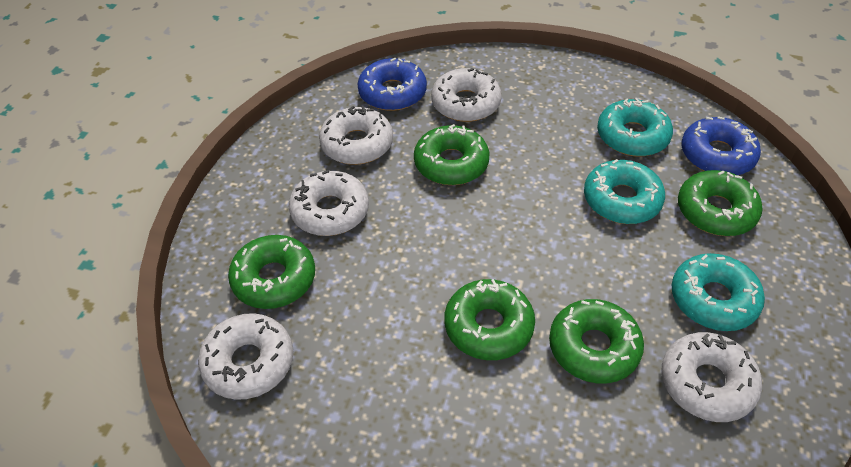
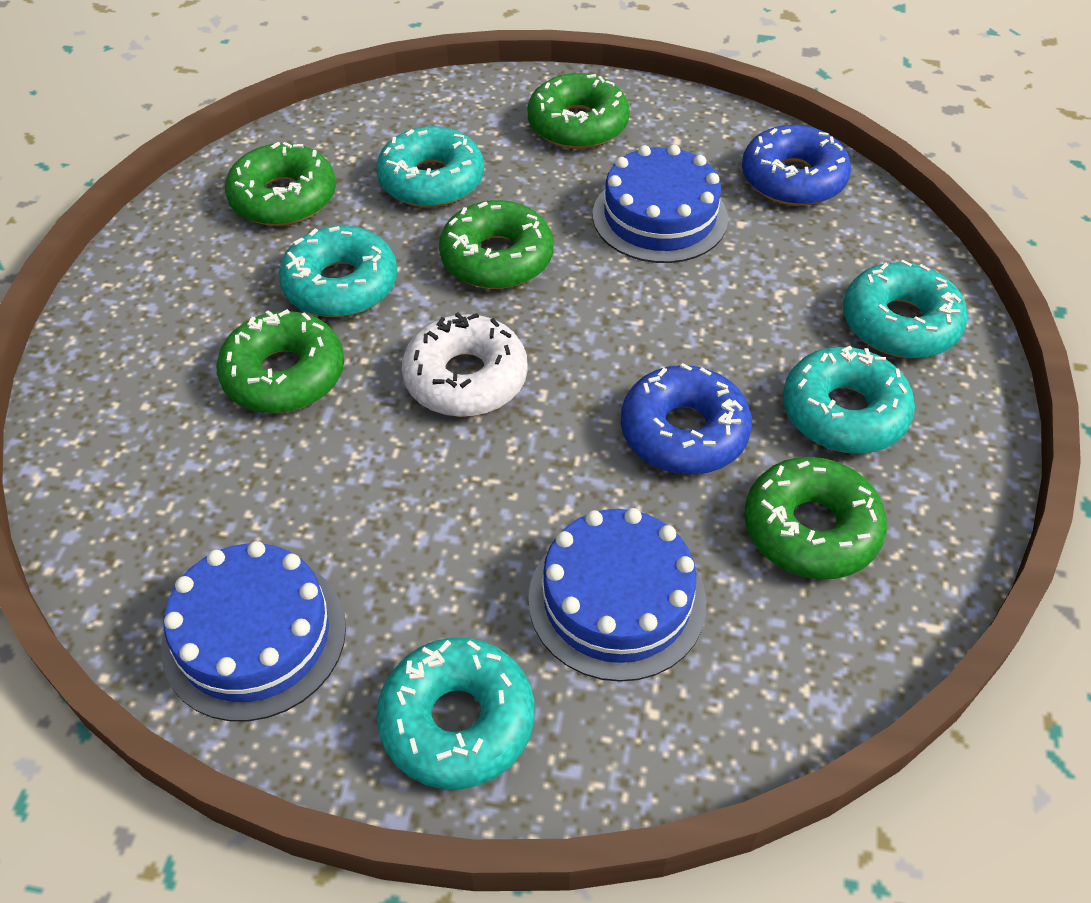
blue cake: none = 0 -> [161,541,346,721] [528,508,706,682] [593,144,728,263] = 3
turquoise donut: [584,159,665,224] [597,98,673,156] [672,253,765,331] = 3 -> [279,226,397,317] [376,126,484,207] [377,638,535,789] [783,346,915,454] [843,260,968,358] = 5
white donut: [198,313,293,400] [289,170,369,236] [319,106,393,165] [431,68,502,122] [661,332,762,422] = 5 -> [402,312,528,417] = 1

